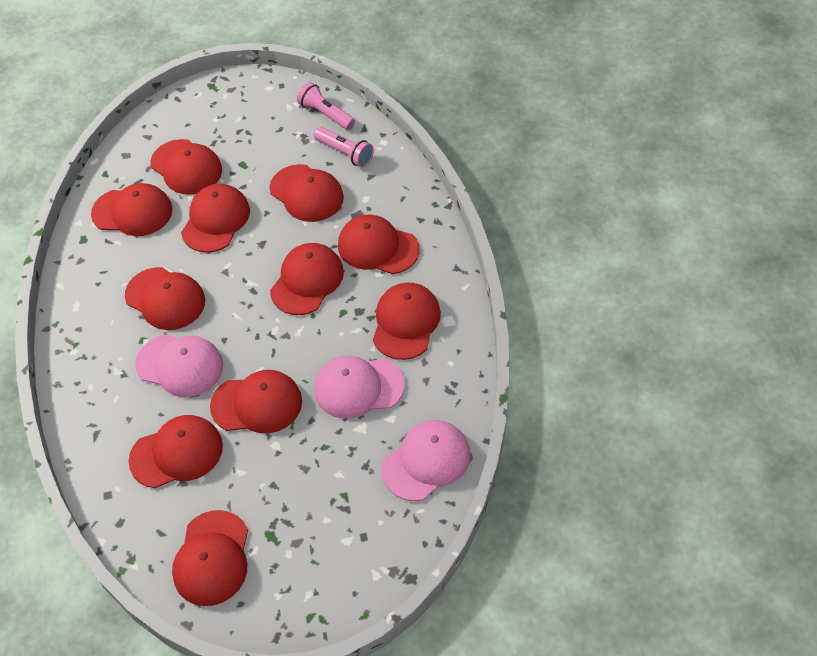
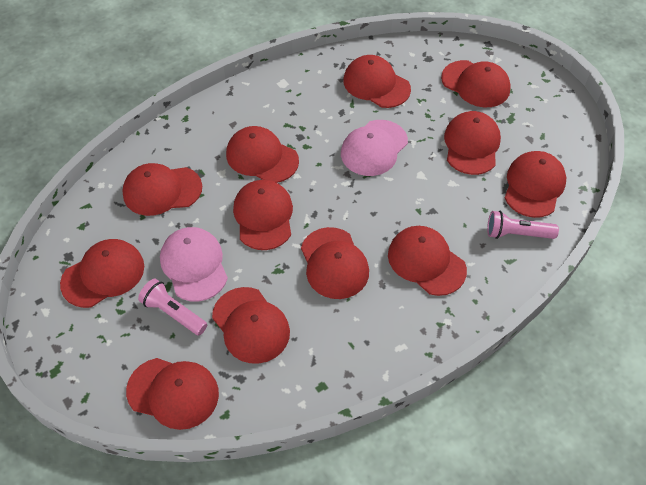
pink cap: [135,334,223,397] [314,356,405,419] [382,420,471,501] = 3 -> [160,227,228,302] [341,120,408,176] = 2
red cap: [91,183,173,236] [125,267,205,330] [129,415,223,488] [150,139,222,195] [172,510,248,606] [181,184,250,253] [210,370,302,433] [269,164,344,222] [270,243,344,315] [338,215,419,274] [373,283,441,360] = 11 -> [60,239,144,308] [122,163,202,216] [126,358,219,430] [212,287,290,364] [226,126,299,183] [233,180,293,250] [301,227,369,299] [343,55,411,108] [388,226,467,296] [441,60,511,107] [444,111,501,175] [505,151,566,218] = 12

